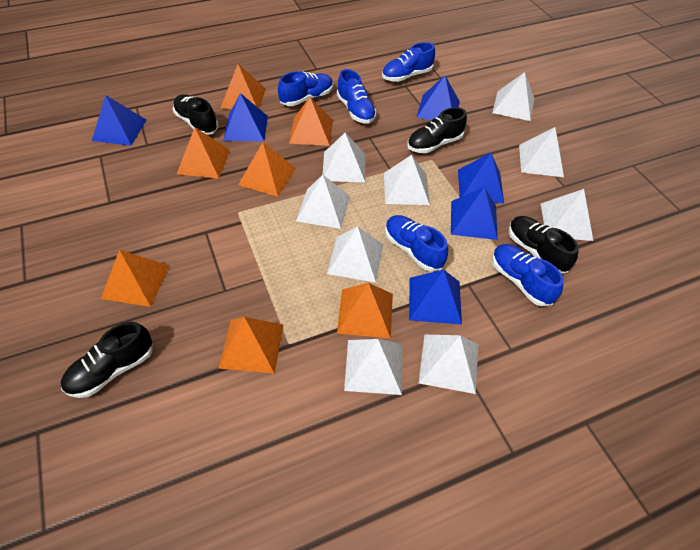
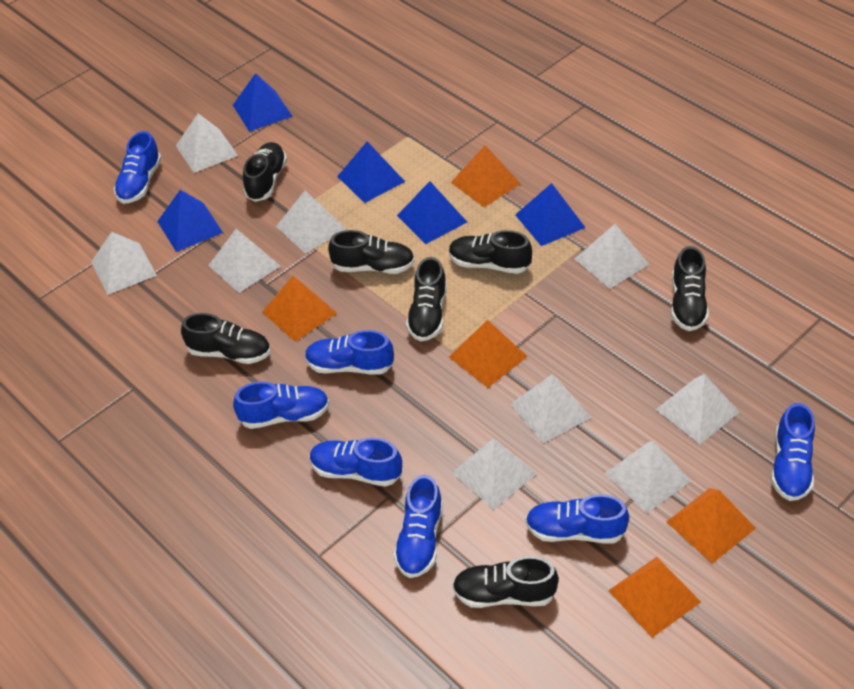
black shoe: [61,322,153,398] [173,94,218,135] [407,107,467,153] [509,216,579,273] = 4 -> [181,313,270,364] [243,142,287,202] [328,230,415,274] [406,257,447,342] [449,230,532,274] [452,556,559,608] [671,246,709,331] = 7
blue pyramid: [92,95,147,146] [223,93,268,142] [409,270,462,325] [417,76,460,120] [451,187,498,240] [458,153,504,203] = 6 -> [157,190,223,252] [233,73,293,132] [337,142,405,203] [397,181,467,244] [515,183,586,246] = 5
blue shoe: [278,71,333,106] [337,69,377,124] [382,42,435,82] [385,215,448,271] [492,244,564,306] = 5 -> [114,131,161,204] [233,381,330,429] [305,330,394,375] [310,438,402,486] [394,475,443,578] [525,494,629,543] [771,403,815,501] = 7
orange pyramid: [101,250,170,307] [177,127,230,179] [218,317,283,374] [221,64,266,109] [238,142,296,197] [289,97,333,146] [337,283,393,338] = 7 -> [262,276,337,342] [449,320,528,388] [451,145,521,207] [608,557,701,638] [666,488,756,564] = 5

